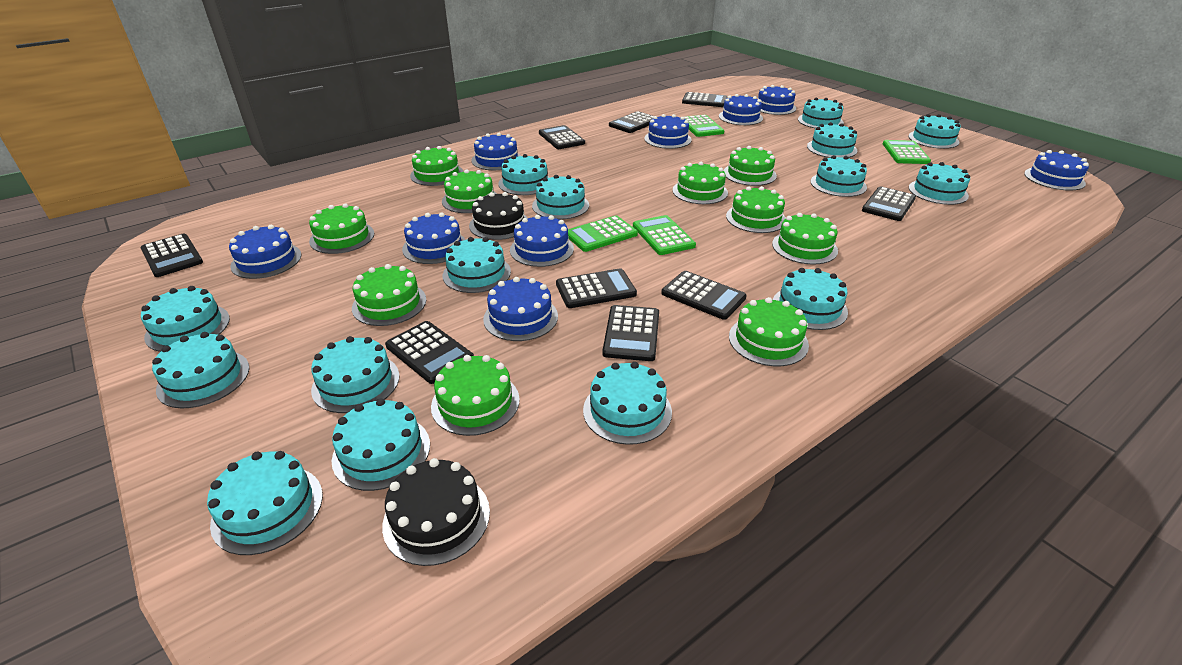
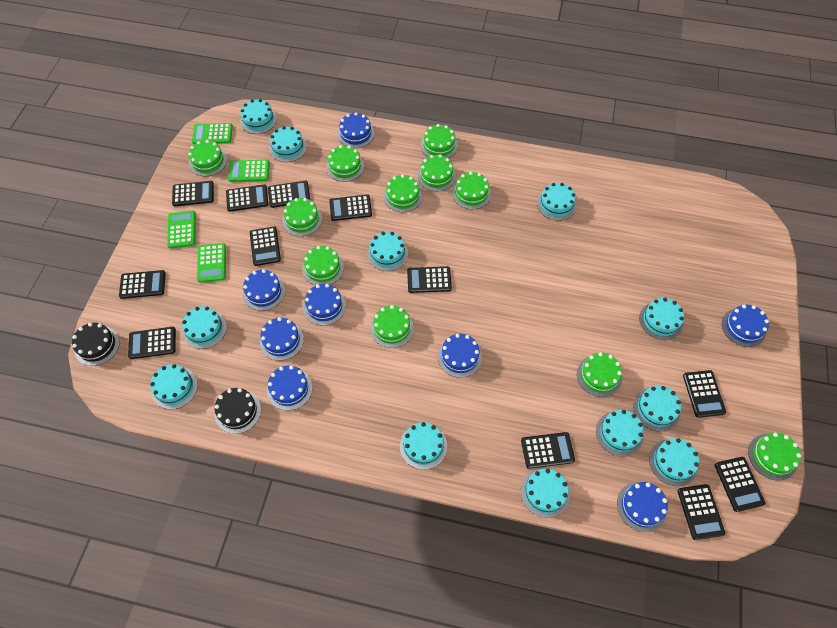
black calculator: [141,233,203,277] [385,321,474,384] [539,125,585,149] [556,268,637,308] [602,305,659,361] [609,111,654,133] [661,271,747,320] [682,92,728,107] [862,186,916,221] = 9 -> [119,270,166,299] [128,327,176,359] [172,181,214,206] [226,184,268,212] [250,226,281,266] [268,181,310,208] [329,195,372,221] [407,266,452,293] [521,432,575,469] [677,484,725,540] [683,370,726,418] [715,457,765,512] = 12
blue cake: [229,225,301,279] [402,213,466,264] [472,133,521,170] [483,277,558,341] [510,215,574,267] [644,114,692,149] [719,94,763,125] [758,85,796,115] [1024,150,1089,191] = 9 -> [243,269,285,311] [260,317,304,361] [267,366,312,411] [303,284,346,326] [338,112,375,148] [438,334,482,378] [617,482,668,532] [722,305,769,347] = 8
green cake: [309,204,374,254] [352,264,426,326] [410,146,463,186] [431,355,520,436] [442,169,497,213] [673,162,728,204] [724,146,777,186] [726,186,786,233] [729,297,809,366] [772,213,838,264] = 10 -> [188,140,227,177] [282,198,322,236] [302,246,344,285] [326,145,364,182] [370,305,414,348] [383,174,422,213] [417,155,456,192] [421,124,458,158] [452,172,491,209] [577,352,622,397] [748,433,801,480] = 11
turquoise cake: [141,286,230,352] [152,332,249,408] [207,451,323,555] [311,336,400,413] [332,398,430,491] [443,237,511,293] [498,154,550,195] [532,175,589,220] [583,362,672,445] [773,268,848,330] [798,97,844,128] [807,122,857,158] [811,155,867,197] [908,114,961,149] [909,162,970,205] = 15 -> [150,364,198,410] [182,306,227,349] [240,99,277,134] [269,126,307,162] [367,232,408,271] [400,422,447,470] [521,469,570,518] [537,183,576,221] [596,410,644,457] [633,386,681,432] [639,298,684,340] [649,438,699,486] = 12

